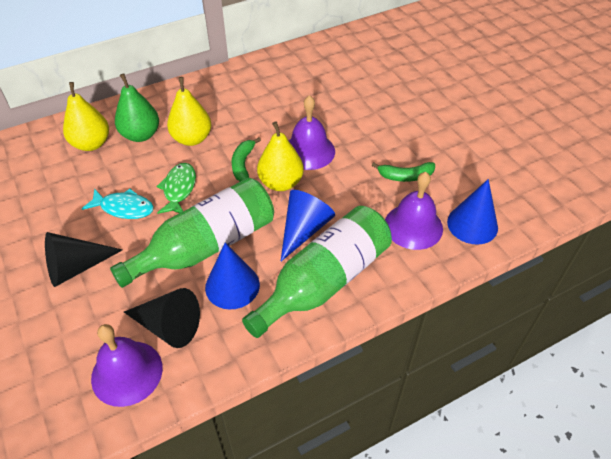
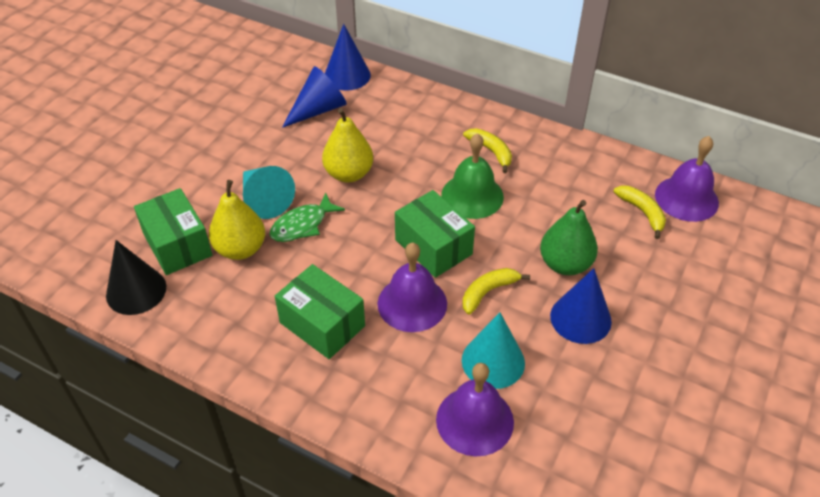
black cone: [45,232,123,287] [124,288,200,348] = 2 -> [106,240,166,315] = 1
green banana: [231,137,261,181] [372,162,435,182] = 2 -> none = 0
green bell: none = 0 -> [441,133,504,219] = 1
green bottle: [110,178,274,288] [242,206,392,338] = 2 -> none = 0
green box: none = 0 -> [134,188,212,275] [275,264,365,359] [395,190,475,278] = 3
turquoise cone: none = 0 -> [243,166,295,219] [462,312,525,389] = 2
turquoise fish: [82,189,154,219] = 1 -> none = 0
yellow banana: none = 0 -> [462,268,530,315] [463,128,512,173] [613,186,666,239] = 3
yellow pear: [63,82,109,151] [167,77,212,146] [257,121,304,191] = 3 -> [209,180,265,260] [322,108,373,183] = 2

